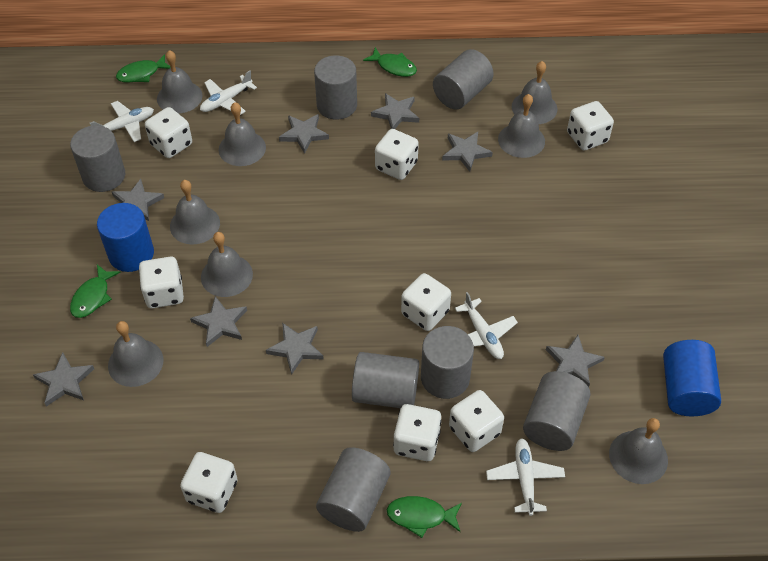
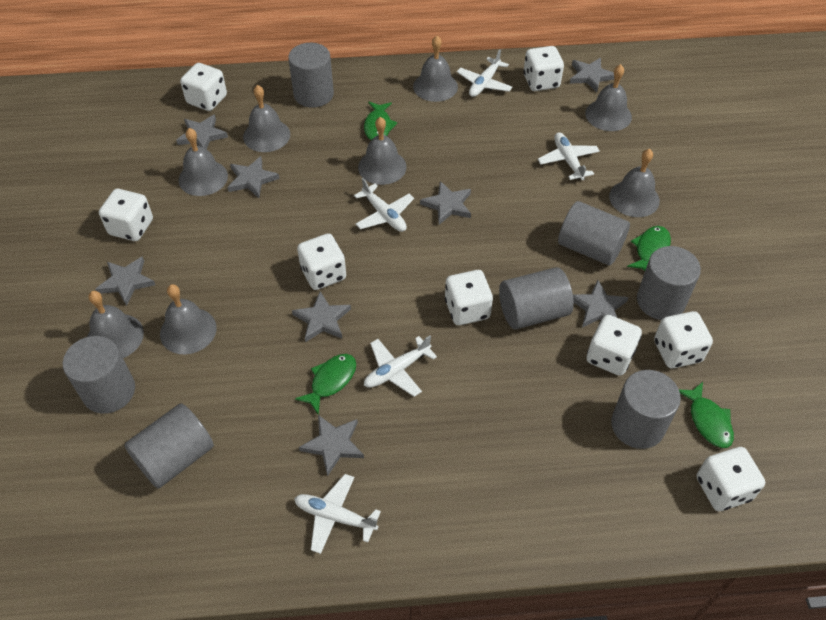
blue cylinder: [97,203,154,272] [663,340,721,416] = 2 -> none = 0
white plane: [90,101,154,142] [200,70,257,115] [455,292,518,359] [486,438,565,516] = 4 -> [294,474,381,554] [354,178,414,232] [364,336,437,397] [457,49,513,97] [538,132,600,180] = 5

